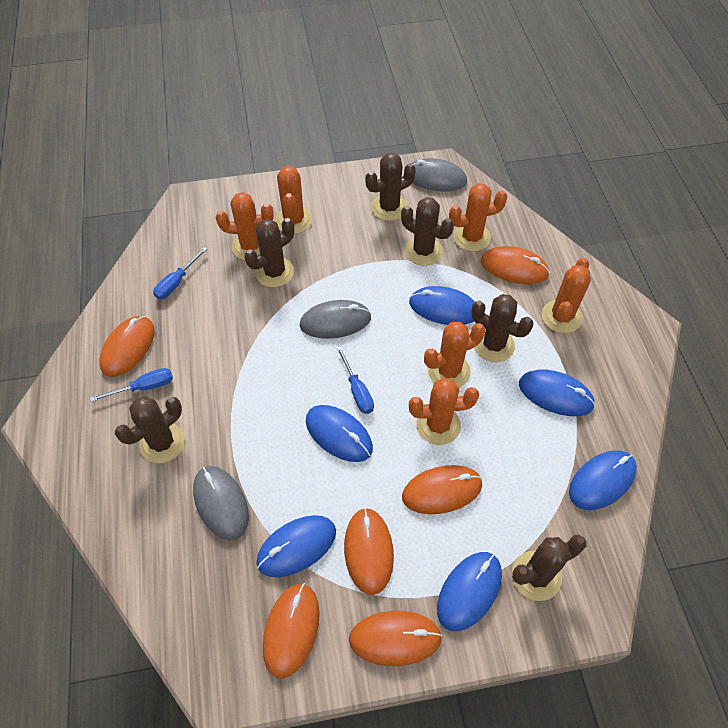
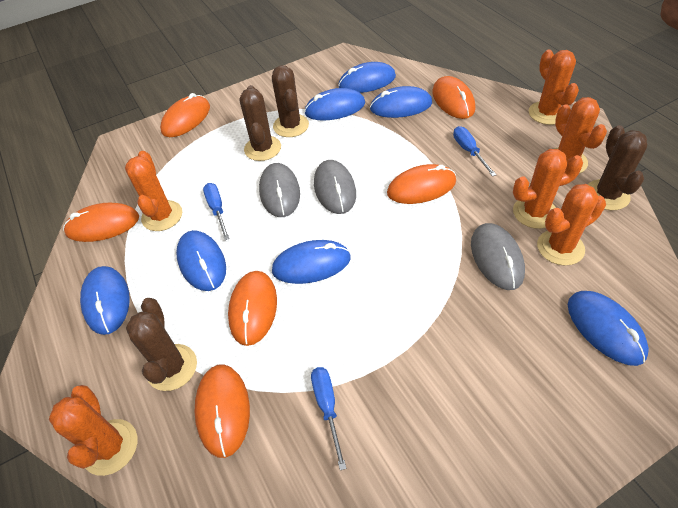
blue mouse: [256,515,336,577] [306,405,373,462] [409,286,475,325] [437,552,502,631] [519,370,595,416] [569,450,637,510] = 6 -> [80,266,130,335] [176,230,226,291] [272,240,351,284] [304,88,365,121] [338,62,396,93] [370,86,432,118] [568,291,649,366] = 7
brown cactus: [115,396,185,463] [244,218,294,287] [365,153,416,221] [401,197,454,266] [471,294,534,362] [512,535,587,601] = 6 -> [126,298,197,391] [240,85,281,161] [272,65,309,137] [588,125,647,210] = 4

